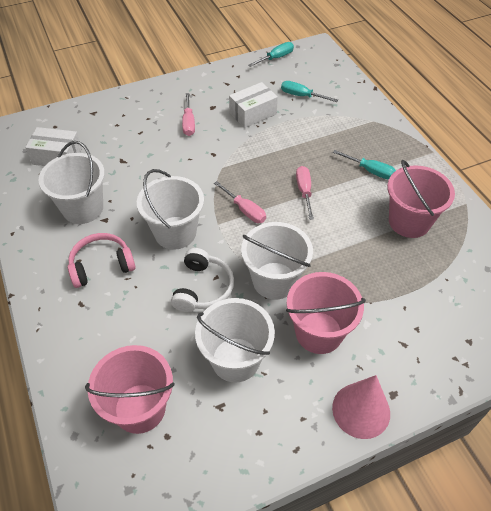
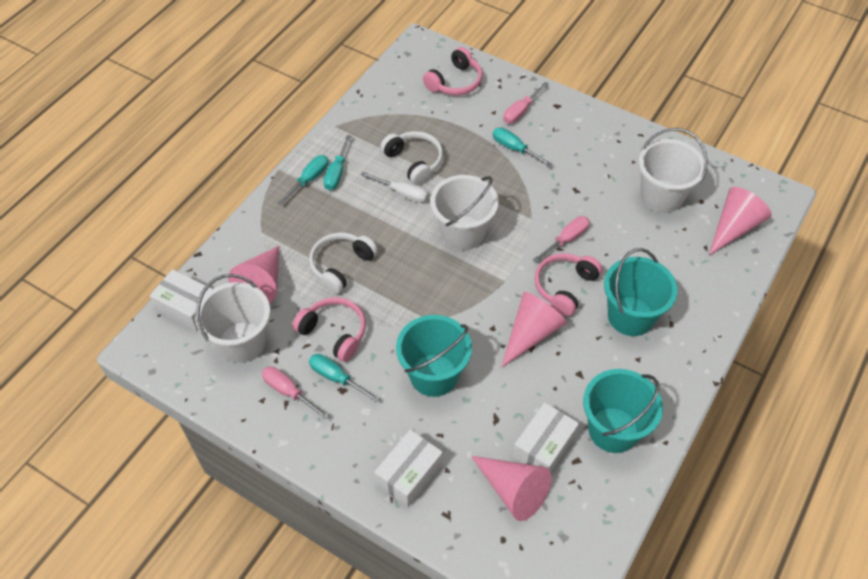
pink bucket: [85,345,175,434] [286,272,366,354] [387,160,455,238] = 3 -> none = 0
pink cone: [332,375,390,439] = 1 -> [228,246,279,304] [471,456,551,521] [501,292,567,368] [709,187,772,255] = 4
pink headphones: [68,233,136,288] = 1 -> [292,297,366,362] [423,47,482,95] [535,253,602,316] = 3
turquoise bucket: none = 0 -> [396,315,472,397] [583,369,663,453] [604,248,678,336] = 3
turquoise screwdriver: [248,42,294,67] [281,81,338,102] [333,150,396,180] = 3 -> [277,155,329,205] [309,354,380,403] [323,135,351,190] [493,128,552,167] = 4
white box: [25,127,82,166] [229,82,278,128] = 2 -> [150,269,212,332] [374,429,443,508] [512,402,579,472] = 3
white bucket: [38,141,105,224] [137,169,204,250] [195,298,275,383] [241,222,313,300] = 4 -> [195,274,270,363] [430,175,499,250] [639,128,708,213] = 3
white headphones: [171,248,234,312] = 1 -> [309,233,378,294] [380,131,443,185] = 2
white screwdriver: none = 0 -> [361,172,428,203] = 1

